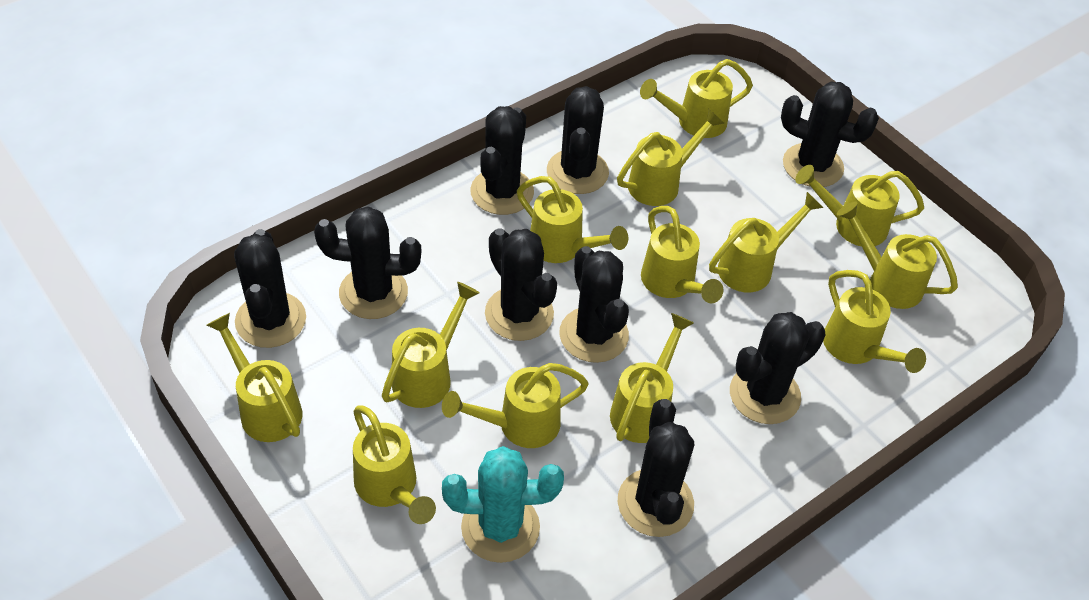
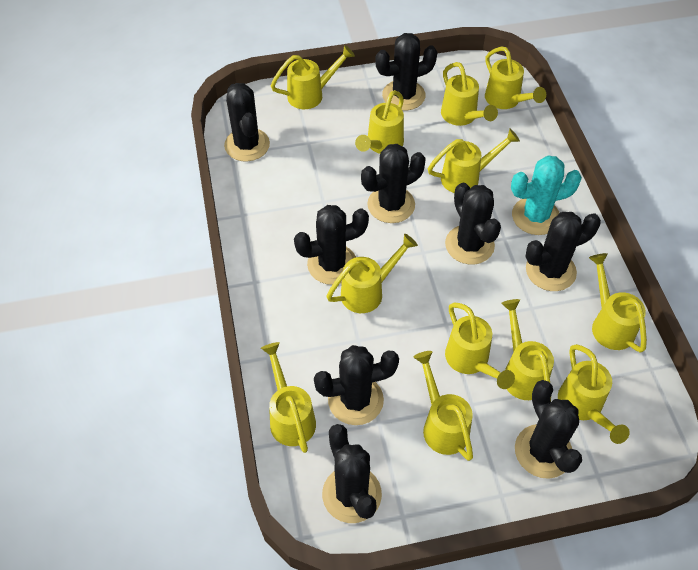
yellow watering can: [207,313,302,442] [353,406,436,524] [382,282,479,408] [442,363,589,448] [517,176,628,263] [610,313,694,443] [617,109,724,206] [640,59,753,138] [641,206,723,303] [709,192,824,293] [795,165,924,247] [823,270,926,373] [837,201,958,309] = 13 -> [261,342,316,453] [271,45,355,109] [326,234,418,313] [355,90,404,154] [414,351,473,461] [428,129,520,193] [441,62,498,126] [445,303,515,389] [485,46,546,109] [501,299,554,401] [558,344,630,444] [589,253,647,353] = 12

